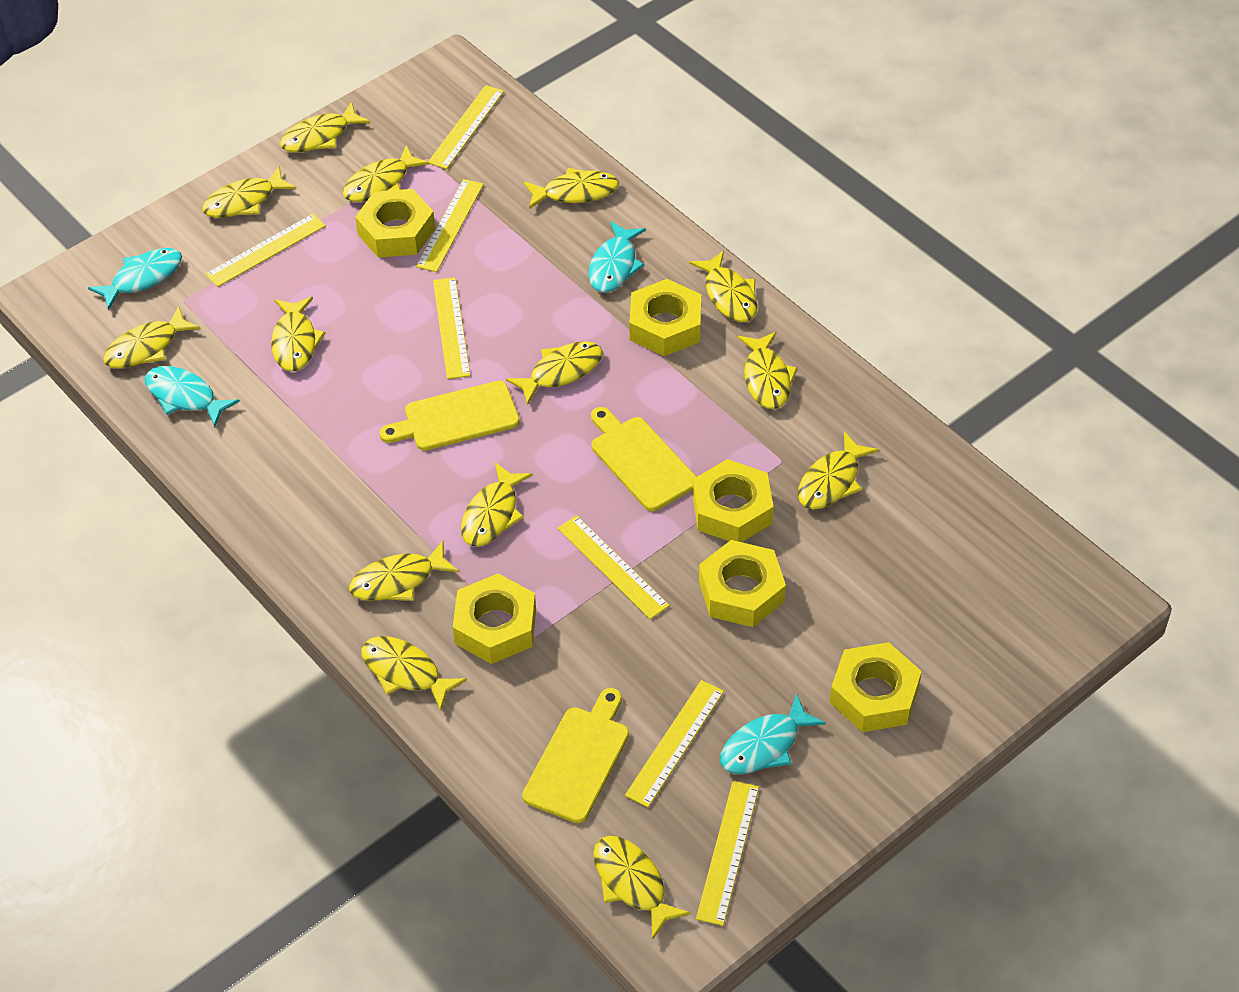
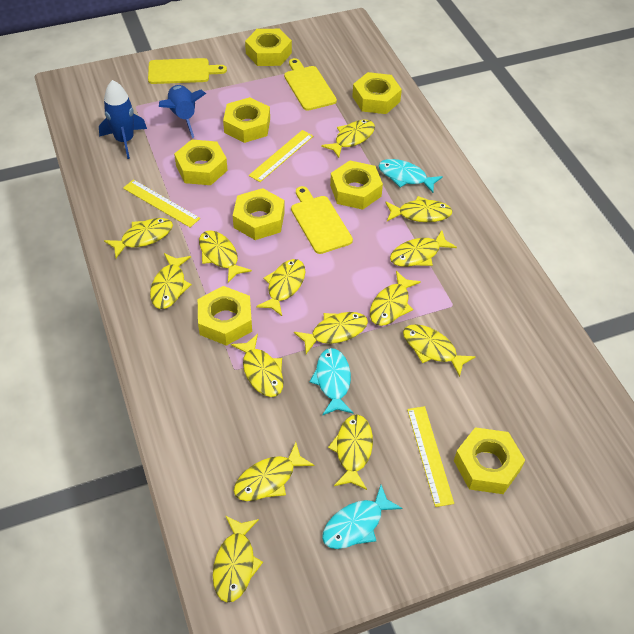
blue rocket: none = 0 -> [99,80,147,159] [159,85,206,138] = 2
turquoise fish: [88,248,182,311] [145,366,240,427] [589,221,646,292] [720,693,826,774] = 4 -> [309,348,353,415] [322,485,402,549] [378,159,443,193] = 3
yellow nut: [355,189,435,258] [453,573,536,664] [629,279,701,356] [693,459,774,542] [699,540,786,627] [830,642,922,732] = 6 -> [174,140,228,185] [198,286,252,346] [223,97,270,143] [233,188,285,240] [245,29,292,66] [330,160,383,210] [352,72,402,114] [454,427,525,494] = 8
yellow ruler: [205,214,326,287] [416,179,484,272] [428,85,504,169] [433,277,471,379] [557,515,670,619] [625,680,724,807] [696,781,759,926] = 7 -> [123,179,200,227] [249,130,313,182] [407,406,454,507] = 3

